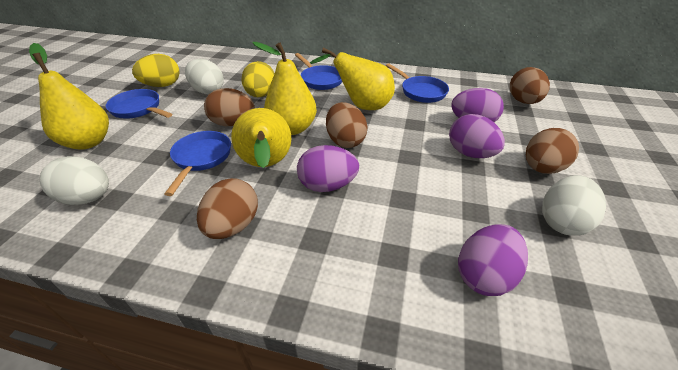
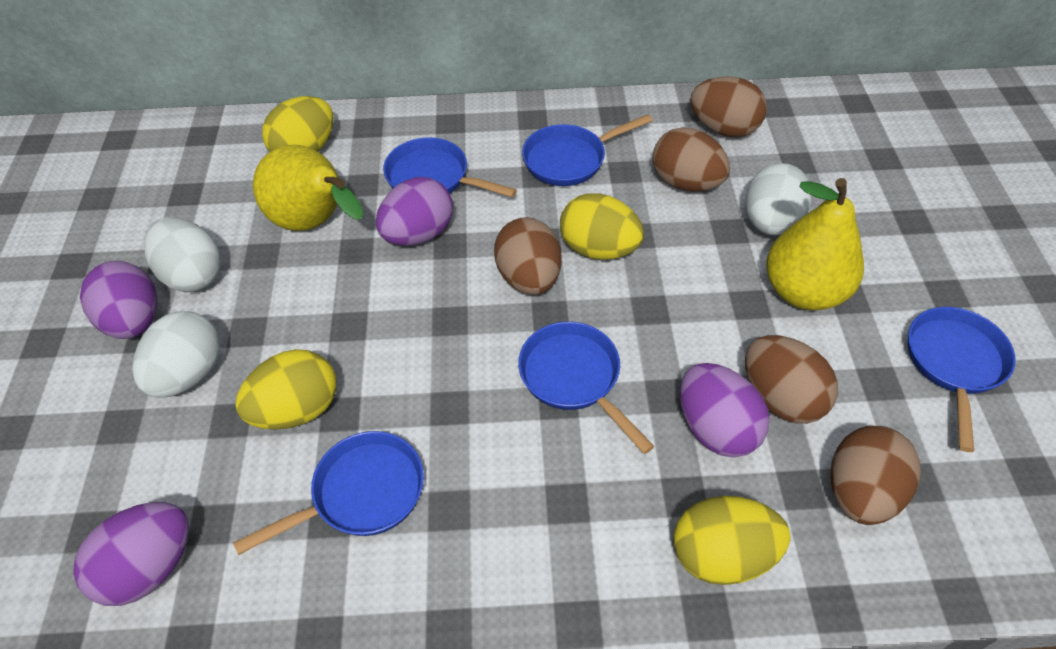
blue pan: [106,89,172,118] [165,131,231,196] [295,53,342,90] [386,63,449,103] = 4 -> [233,431,424,555] [383,137,517,197] [518,322,654,454] [522,114,653,186] [908,307,1016,452] = 5
yellow egg: [132,54,180,87] [242,61,275,97] = 2 -> [235,349,336,430] [262,96,333,152] [560,193,644,260] [674,496,791,585] = 4
yellow pear: [29,43,109,150] [231,108,291,168] [252,42,317,135] [310,47,395,110] = 4 -> [253,145,363,231] [766,178,864,310] = 2

